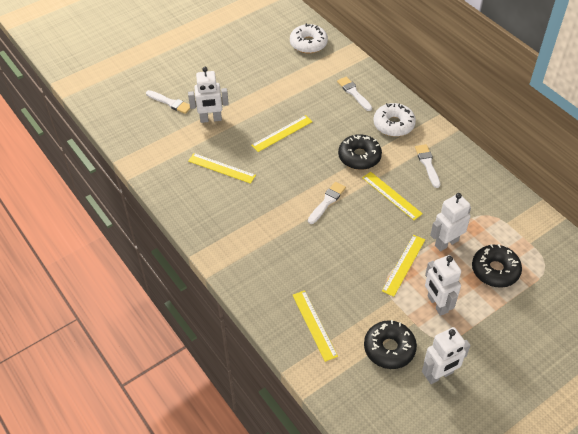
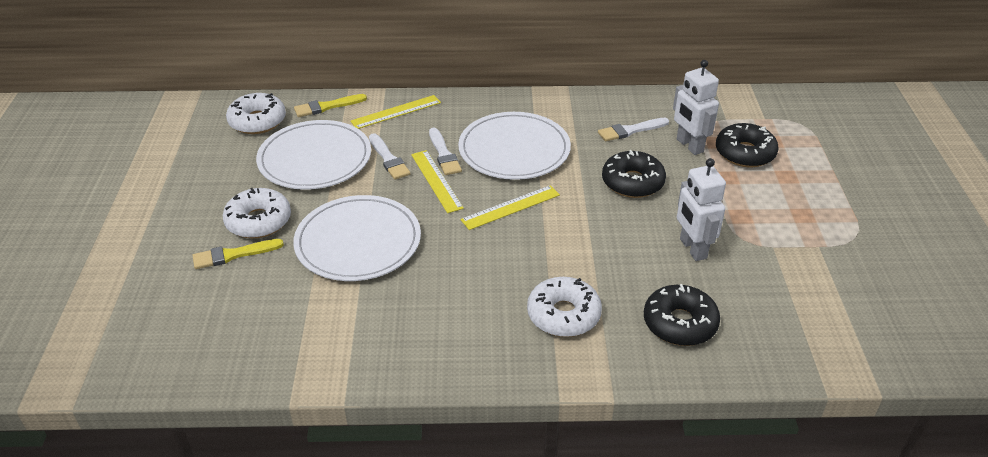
white brush: [146,90,190,114] [308,182,346,224] [337,77,372,111] [415,144,440,188] = 4 -> [369,133,410,180] [429,128,462,175] [598,118,669,141] = 3
white donut: [290,23,328,53] [373,103,416,137] = 2 -> [223,188,291,238] [226,93,286,134] [527,277,602,337] = 3
white plate: none = 0 -> [256,120,371,190] [293,195,421,281] [458,112,571,180] = 3
white robot: [188,67,229,123] [422,327,471,384] [425,255,461,316] [430,193,471,251] = 4 -> [673,60,719,155] [677,158,726,261] = 2
yellow brush: none = 0 -> [192,239,284,269] [294,94,367,117] = 2
yellow ruler: [188,153,256,184] [251,115,313,152] [293,290,338,362] [362,172,423,220] [382,235,425,297] = 5 -> [350,95,441,129] [411,150,464,213] [460,185,560,230] = 3

